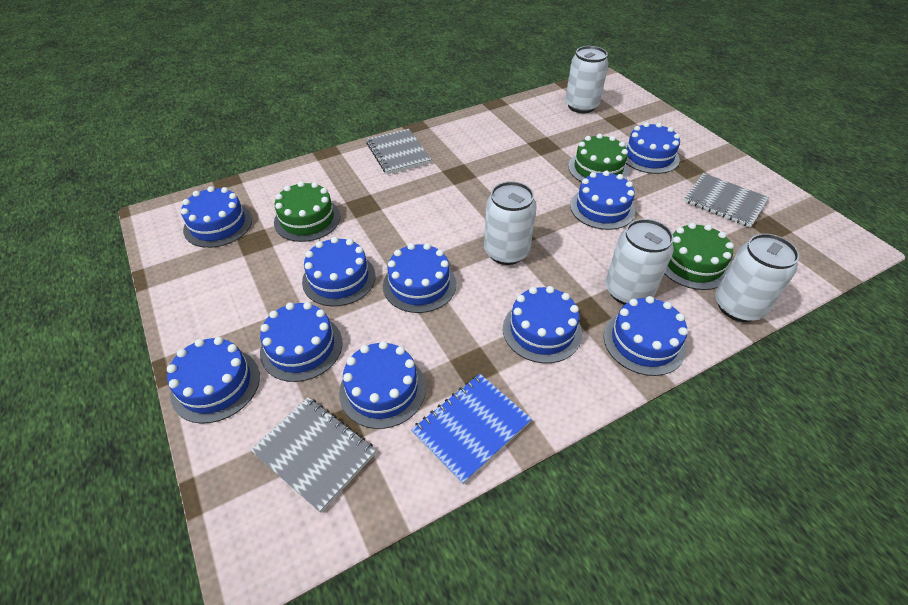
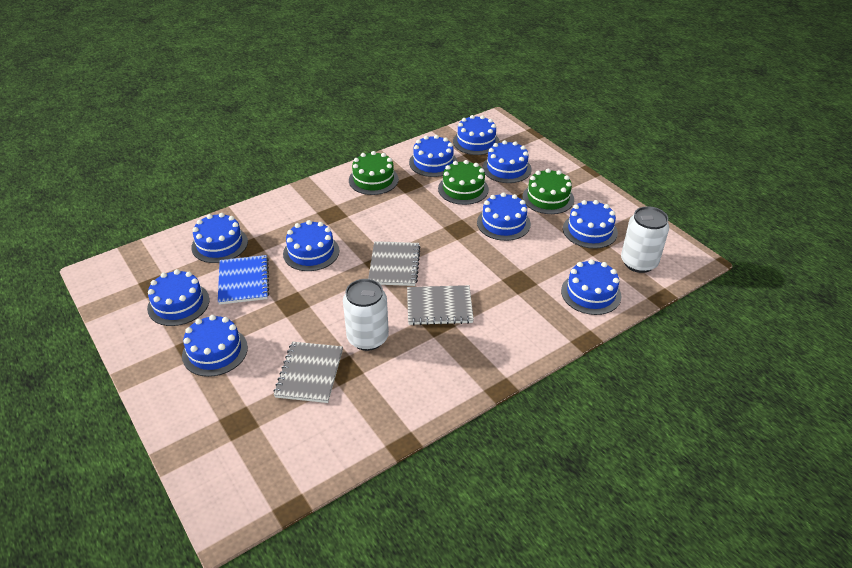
white can: [484,181,537,265] [565,46,609,113] [606,219,674,305] [715,234,799,322] = 4 -> [343,279,389,351] [621,206,669,273] = 2

